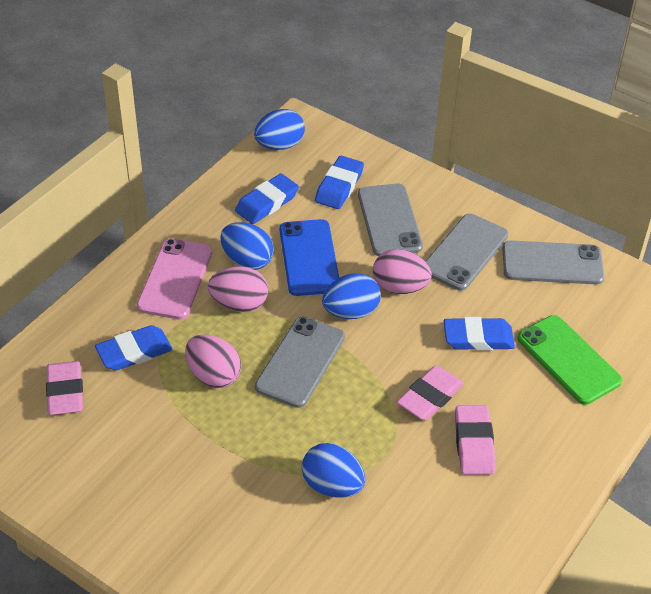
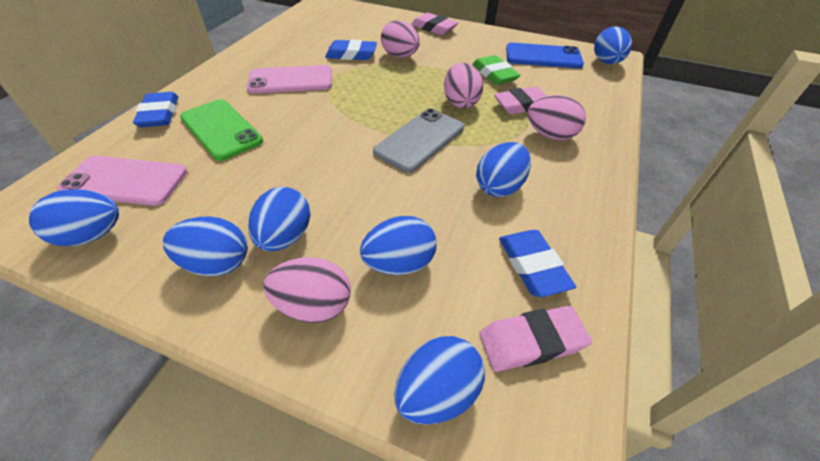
blue egg: [220,222,274,270] [254,109,305,150] [302,443,365,498] [322,273,381,319] = 4 -> [29,189,119,246] [163,216,247,276] [248,187,310,251] [360,216,437,275] [394,336,485,425] [476,142,531,197] [594,26,632,64] = 7
blue eraser: [95,325,173,371] [235,173,299,224] [315,156,364,209] [444,317,515,351] = 4 -> [133,92,178,127] [325,39,377,60] [499,230,576,297] = 3
green eraser: none = 0 -> [473,55,520,85] = 1
grey phone: [255,316,345,408] [358,184,423,256] [425,214,508,291] [502,240,604,285] = 4 -> [373,108,464,173] = 1
pink egg: [185,334,241,388] [208,266,268,312] [373,249,432,294] = 3 -> [263,257,351,323] [381,20,420,58] [444,63,483,108] [527,95,586,140] = 4
pink phone: [137,239,212,320] = 1 -> [57,156,187,206] [247,65,332,94] = 2

